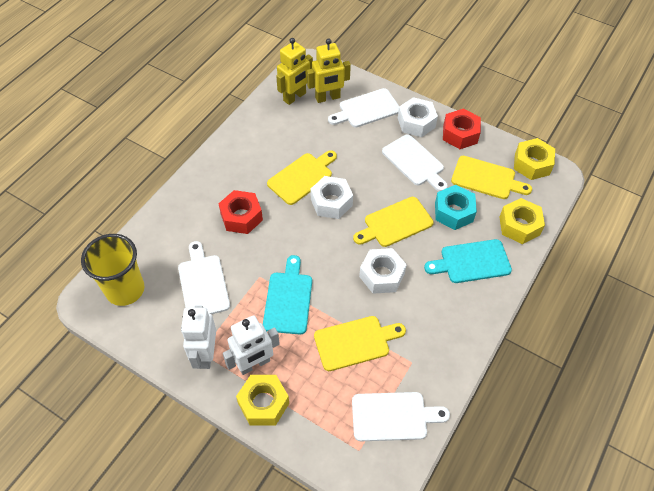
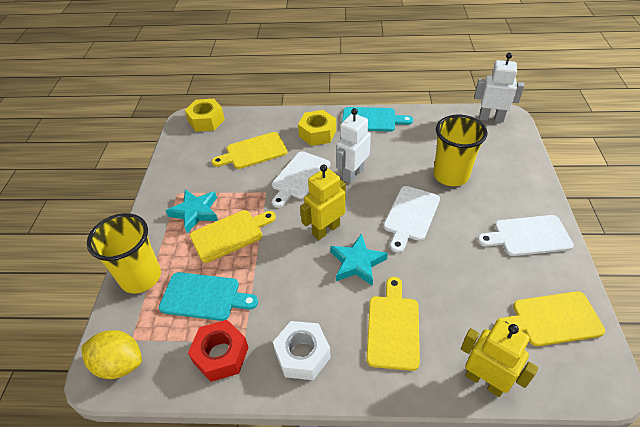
red nut: [218,190,263,234] [443,109,481,149] = 2 -> [188,320,249,382] = 1
turquoise nut: [435,185,477,230] = 1 -> none = 0
turquoise star: none = 0 -> [166,190,218,233] [330,234,388,286] = 2
white cutting board: [178,241,230,314] [328,88,399,128] [352,392,450,441] [382,134,448,191] = 4 -> [272,151,330,208] [384,186,440,253] [478,215,574,256] = 3
white nut: [310,176,353,219] [359,248,407,294] [398,97,438,137] = 3 -> [273,321,331,380] = 1
yellow cup: [81,234,144,306] = 1 -> [87,213,161,293] [433,115,487,186] = 2
yellow lemon: none = 0 -> [81,330,142,379] = 1
yellow nut: [236,375,289,426] [499,198,545,244] [514,138,555,180] = 3 -> [185,99,225,132] [298,110,336,146] = 2

